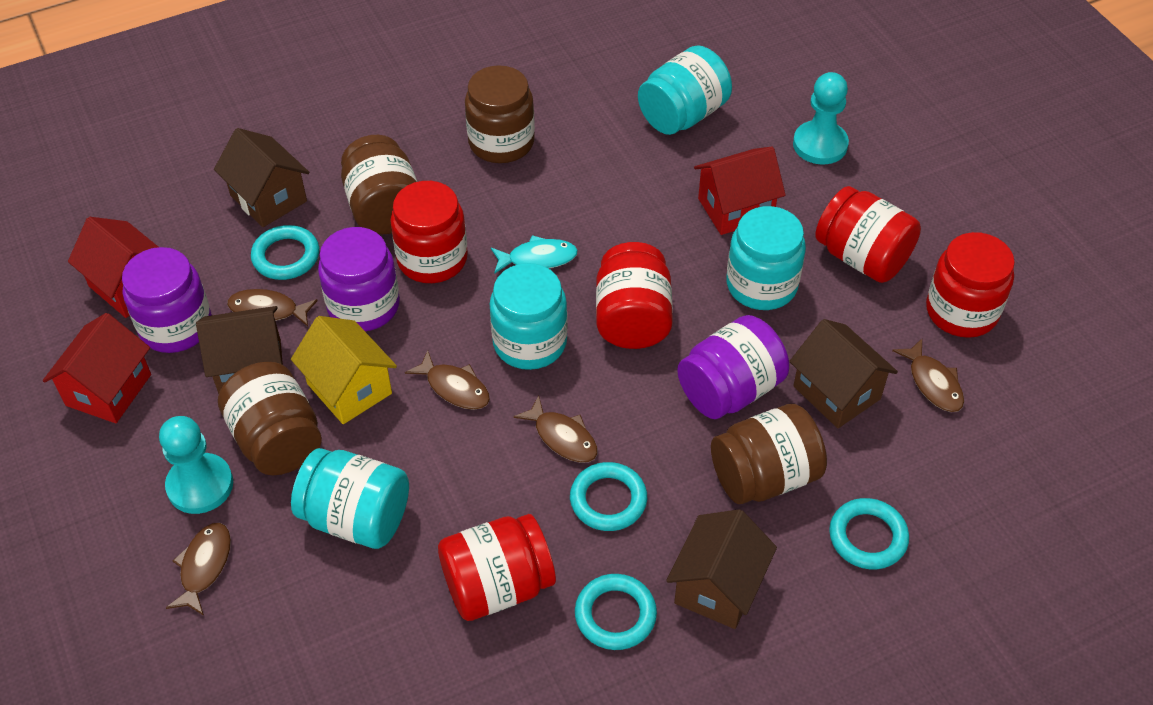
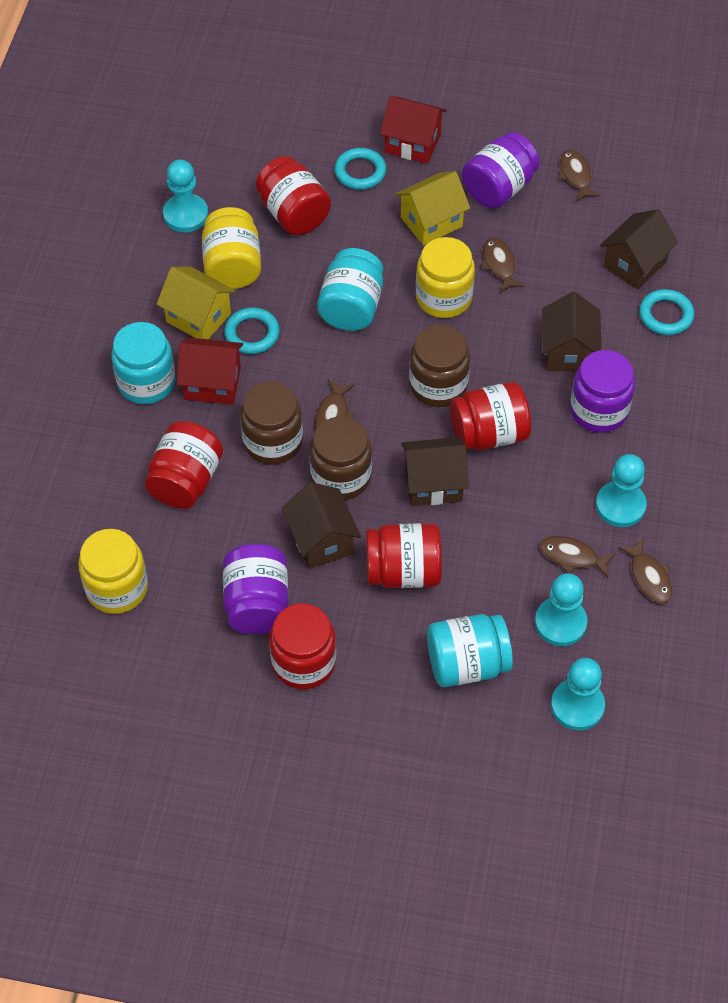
brown jar: [218,362,322,475] [341,135,417,234] [465,65,535,163] [711,404,827,504] = 4 -> [240,381,303,465] [310,417,372,500] [409,325,470,407] = 3
red house: [43,313,151,423] [68,217,158,318] [694,147,786,235] = 3 -> [177,338,243,405] [380,96,447,164] = 2
turquoise fish: [491,235,578,274] = 1 -> none = 0
turquoise jar: [291,448,409,549] [490,263,568,370] [638,45,732,135] [726,206,806,310] = 4 -> [111,322,175,404] [317,248,383,331] [427,614,513,687] = 3
turquoise pawn: [159,416,233,514] [793,72,849,164] = 2 -> [163,160,208,232] [535,573,588,646] [551,658,605,731] [596,454,647,527] = 4
turquoise ring: [251,225,319,280] [570,462,647,531] [575,574,657,650] [829,498,909,569] = 4 -> [224,307,280,354] [334,148,386,190] [639,289,694,335] = 3
yellow house: [291,316,397,424] = 1 -> [157,266,235,339] [395,171,470,245] = 2
yellow jar: none = 0 -> [78,529,148,614] [202,207,261,289] [416,237,475,318] = 3

